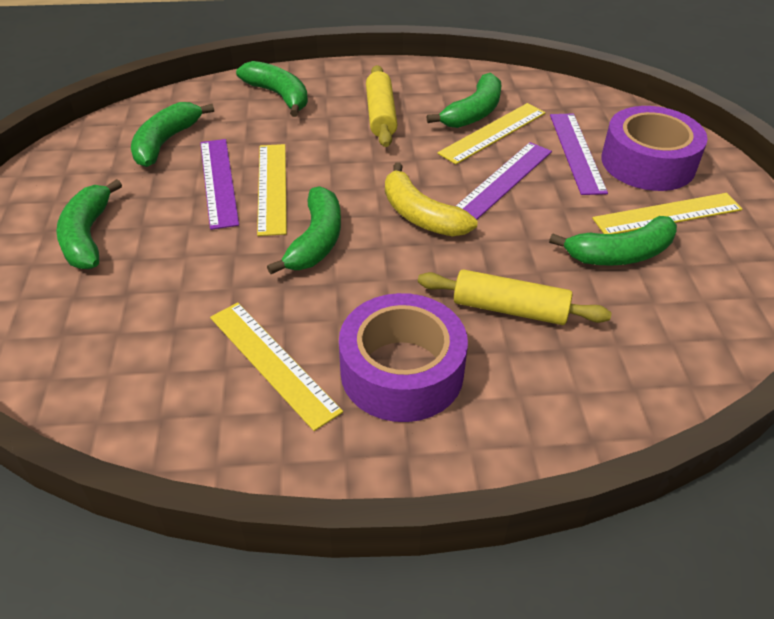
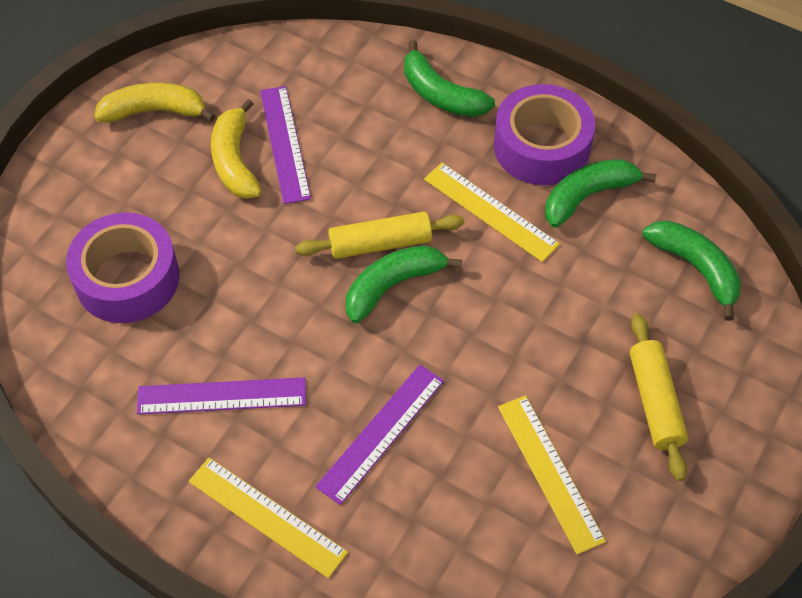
green banana: [56,179,122,269] [131,102,214,167] [236,61,308,117] [267,186,341,274] [427,73,501,128] [549,216,677,266] = 6 -> [346,245,462,324] [404,40,495,117] [545,159,656,228] [642,220,741,321] = 4
yellow banana: [385,162,477,236] = 1 -> [94,82,216,122] [211,99,262,199] = 2
yellow ruler: [210,302,343,431] [257,144,287,236] [438,103,546,164] [592,193,742,234] = 4 -> [189,458,348,578] [424,163,560,262] [498,395,606,555] = 3

